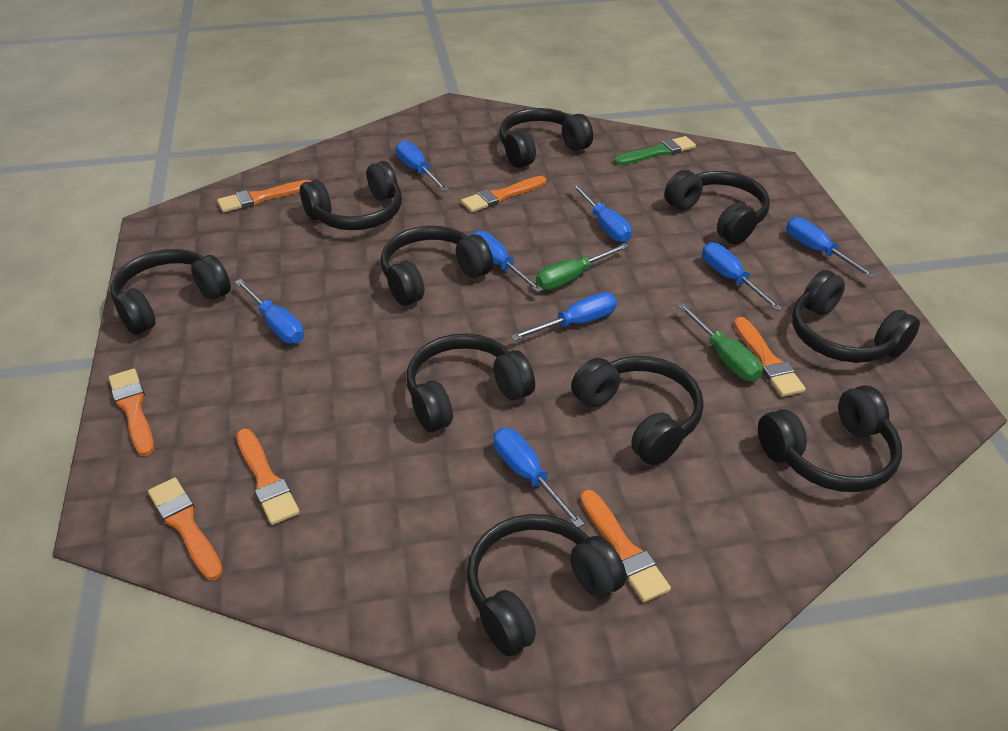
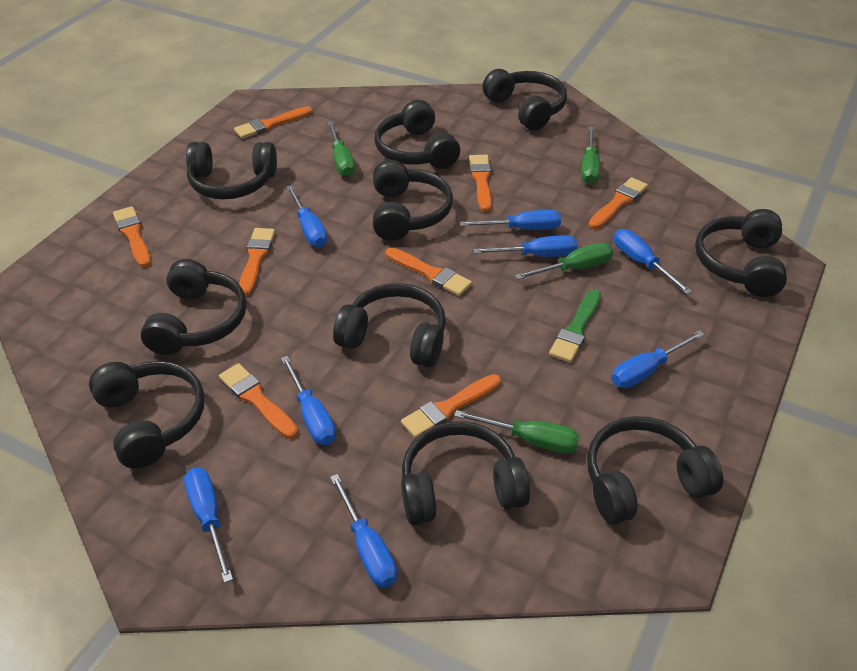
green screwdriver: [536,243,629,290] [678,303,763,381] = 2 -> [327,121,355,177] [454,410,579,454] [515,243,613,280] [581,127,600,184] = 4
orange brush: [109,368,154,456] [148,478,223,580] [217,180,311,212] [236,429,300,525] [461,176,546,212] [580,490,671,602] [734,317,806,397] = 7 -> [113,206,151,267] [219,363,298,439] [234,106,312,139] [239,228,275,296] [386,247,472,296] [401,374,501,438] [469,155,492,212] [589,177,648,229] = 8

